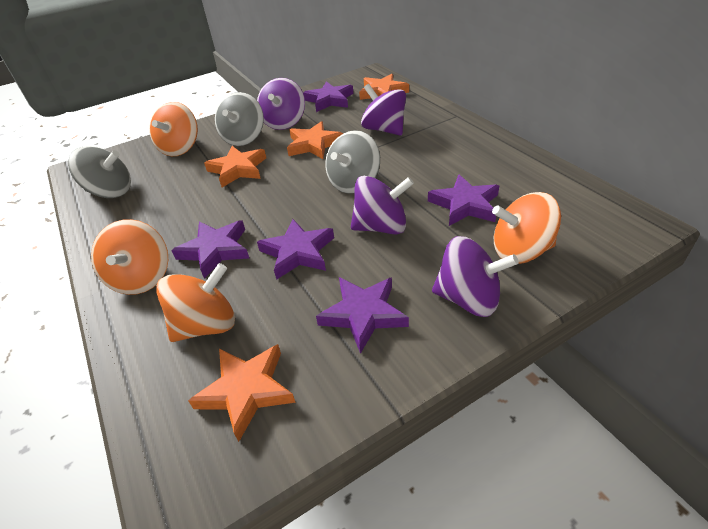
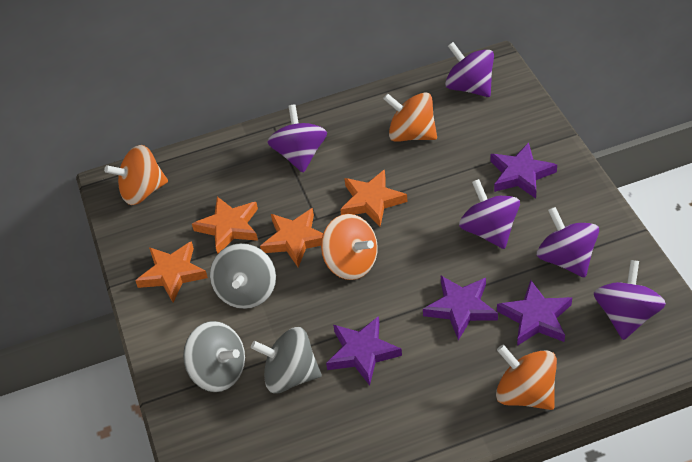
purple spinning top: [257,78,305,130] [351,176,414,235] [361,84,406,136] [432,236,519,317] = 4 -> [267,104,327,173] [445,42,494,97] [459,179,520,249] [537,207,599,278] [594,260,666,340] = 5
purple star: [171,220,249,279] [257,219,334,280] [303,81,353,112] [316,277,409,354] [428,174,499,226] = 5 -> [326,316,402,385] [423,276,498,340] [490,142,557,199] [497,280,572,346] = 4

